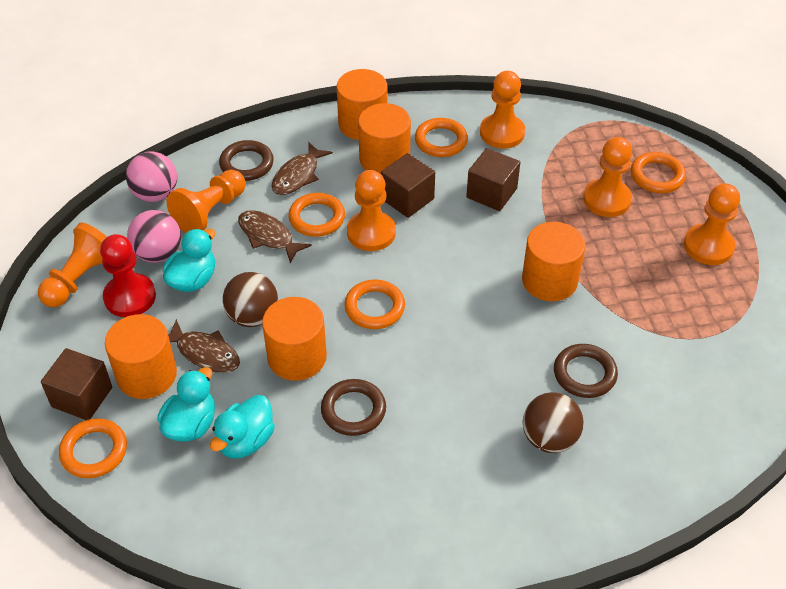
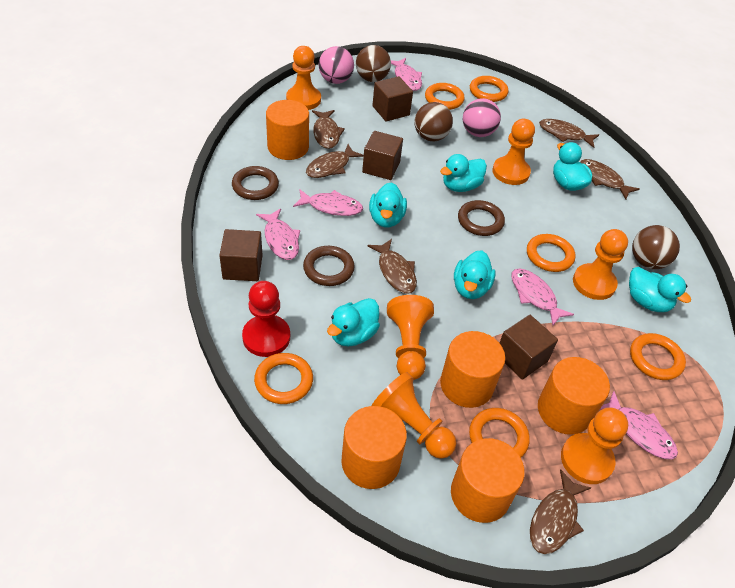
brown ball: [222,272,278,327] [523,392,584,453] = 2 -> [356,45,391,82] [414,102,453,142] [632,225,680,269] = 3
brown cube: [41,348,112,420] [381,153,435,218] [466,148,520,211] = 3 -> [219,229,263,281] [362,131,403,180] [372,76,413,122] [500,315,558,380] = 4
brown fish: [168,319,240,373] [238,210,312,263] [271,142,333,195] = 3 -> [306,144,364,178] [312,110,345,149] [368,239,417,294] [530,469,591,554] [539,119,599,148] [580,159,639,199] = 6
orange ring: [59,418,127,478] [288,193,345,237] [344,279,405,329] [415,118,468,157] [631,152,686,193] = 5 -> [254,353,313,404] [425,83,465,110] [469,408,530,458] [470,76,509,102] [527,234,576,272] [630,333,686,380] = 6
pink fish: none = 0 -> [256,208,300,260] [293,189,363,216] [391,58,422,91] [511,269,574,326] [600,391,678,460] = 5
turquoise duck: [157,367,215,442] [163,229,215,292] [210,395,275,459] = 3 -> [327,298,380,347] [369,182,407,228] [440,154,487,192] [454,251,496,299] [553,142,592,191] [629,267,691,312] = 6

